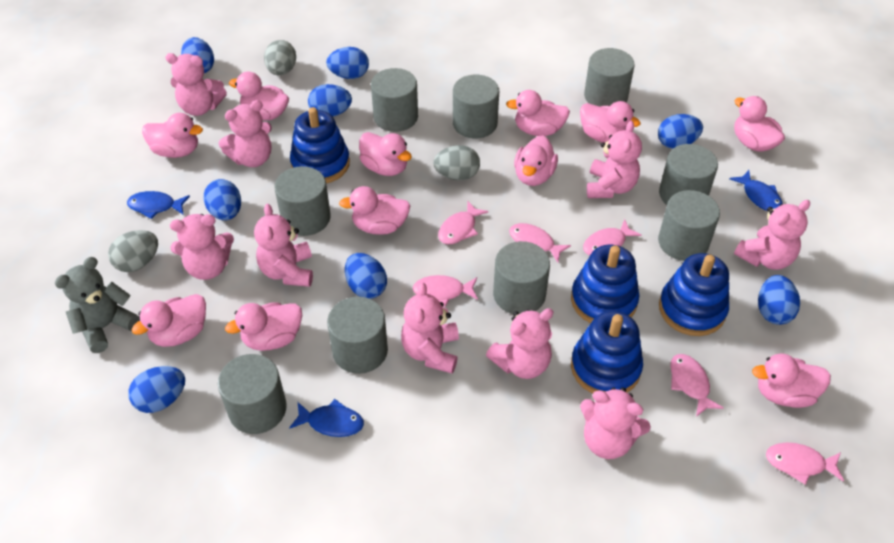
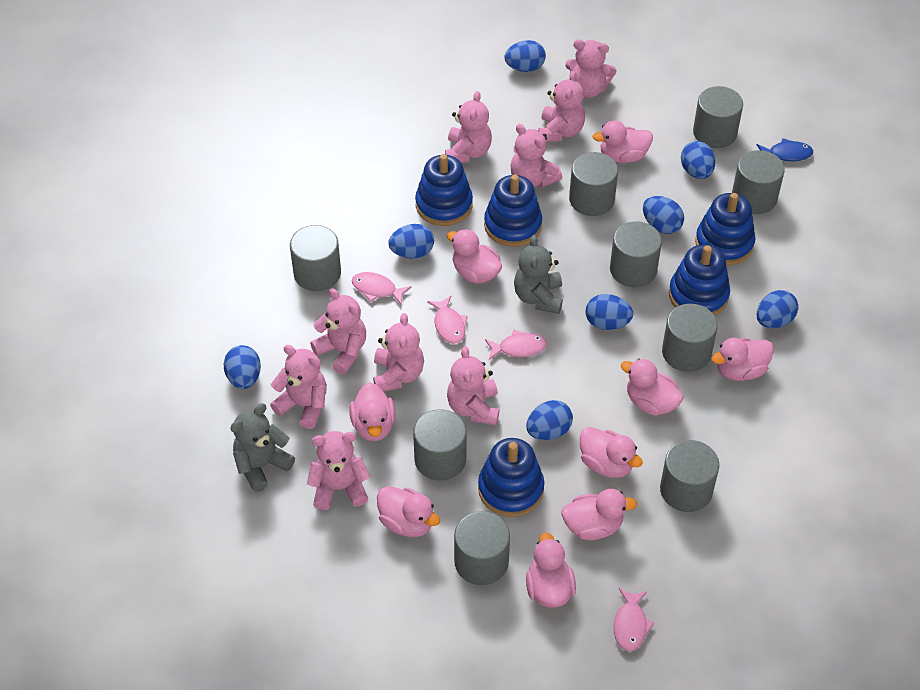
blue fish: [127,191,190,219] [289,399,364,437] [730,170,783,211] = 3 -> [757,138,813,161] = 1
blue stacking toy: [290,107,350,183] [571,245,639,323] [571,311,643,394] [659,253,729,336] = 4 -> [415,154,473,226] [478,438,544,517] [484,175,542,247] [669,245,730,316] [695,193,755,265] = 5
grey egg: [108,230,158,272] [264,40,296,75] [433,145,480,180] = 3 -> none = 0
grey teddy bear: [54,257,140,353] = 1 -> [231,403,295,492] [514,235,563,314] = 2
pink duck: [132,294,206,347] [142,113,203,158] [225,302,302,351] [229,71,289,120] [339,186,410,235] [359,132,412,176] [506,90,570,136] [514,135,558,186] [580,101,641,143] [734,96,785,151] [752,353,831,408] = 11 -> [350,382,395,441] [377,486,440,537] [447,229,502,283] [526,532,576,608] [561,489,637,540] [580,427,643,478] [592,121,653,163] [621,359,684,416] [711,338,774,381] = 9
pink fish: [413,275,478,307] [438,200,489,244] [509,223,571,263] [583,219,642,256] [670,354,724,417] [766,442,844,485] = 6 -> [352,272,411,306] [427,296,468,344] [485,330,547,360] [614,588,654,651] = 4

